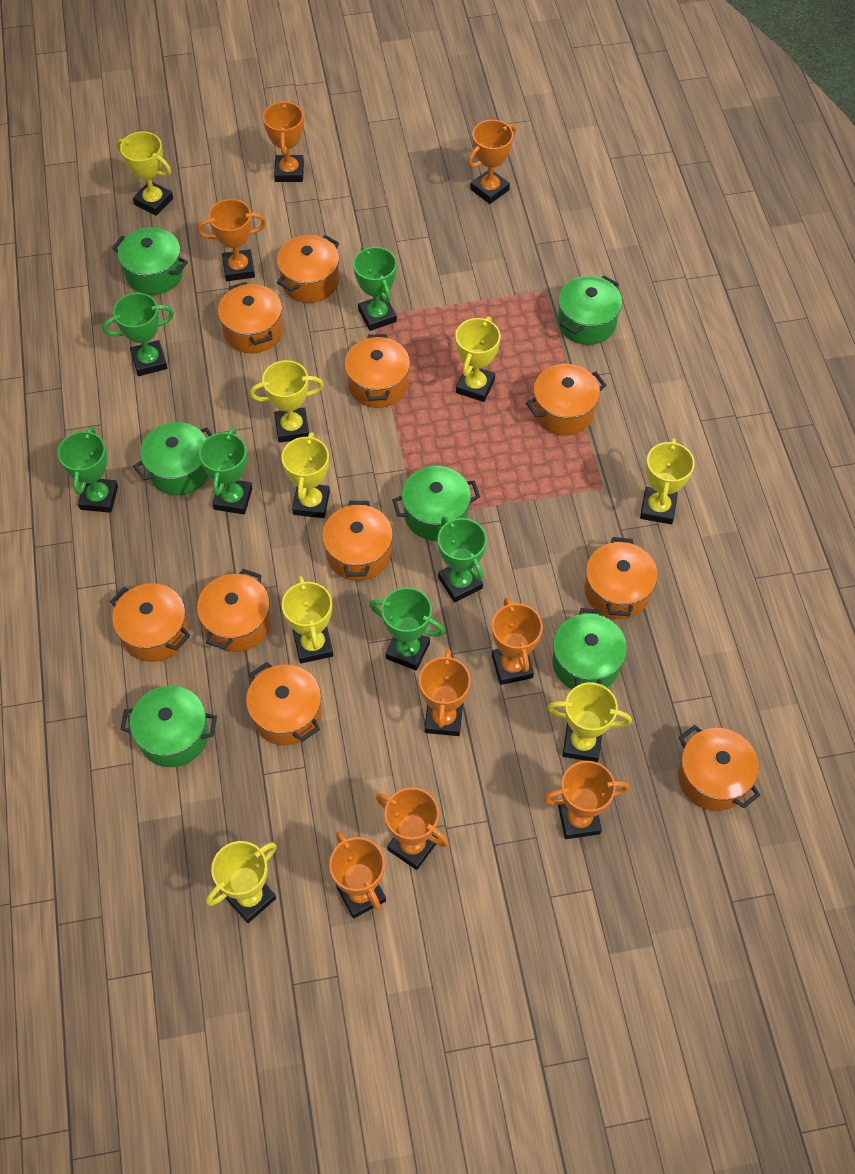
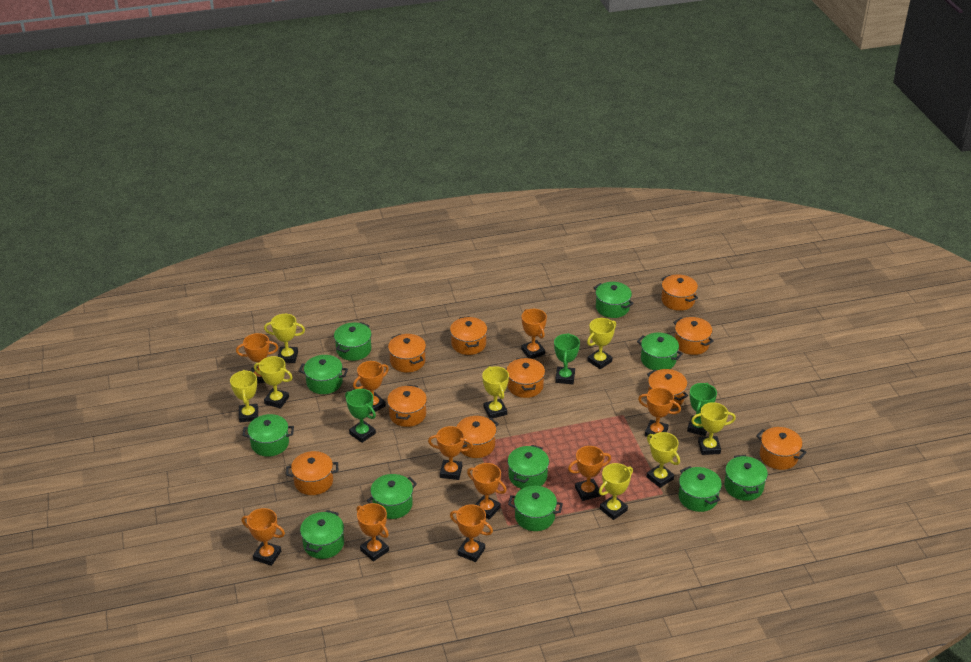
green pot: [112,227,188,295] [120,686,217,767] [133,422,212,496] [392,466,480,541] [552,608,627,689] [558,276,622,345] = 6 -> [242,414,294,457] [299,355,348,394] [300,510,344,559] [334,322,372,361] [367,474,417,519] [508,445,549,489] [508,486,563,531] [594,282,634,318] [637,333,683,370] [678,466,722,512] [724,455,768,501] = 11
green trophy: [58,427,118,513] [103,293,174,376] [199,428,252,514] [353,246,397,331] [369,587,445,671] [438,516,487,602] = 6 -> [345,389,376,443] [554,333,580,384] [687,383,717,436] = 3
orange trophy: [197,199,266,281] [263,100,304,182] [329,831,386,918] [376,787,449,870] [419,649,471,736] [468,120,516,204] [492,597,543,685] [543,761,629,839] = 8 -> [236,333,278,383] [241,508,285,566] [353,361,389,414] [357,503,389,562] [428,426,473,480] [450,504,493,562] [467,463,507,520] [521,309,547,359] [568,446,611,501] [638,387,681,438] = 10

